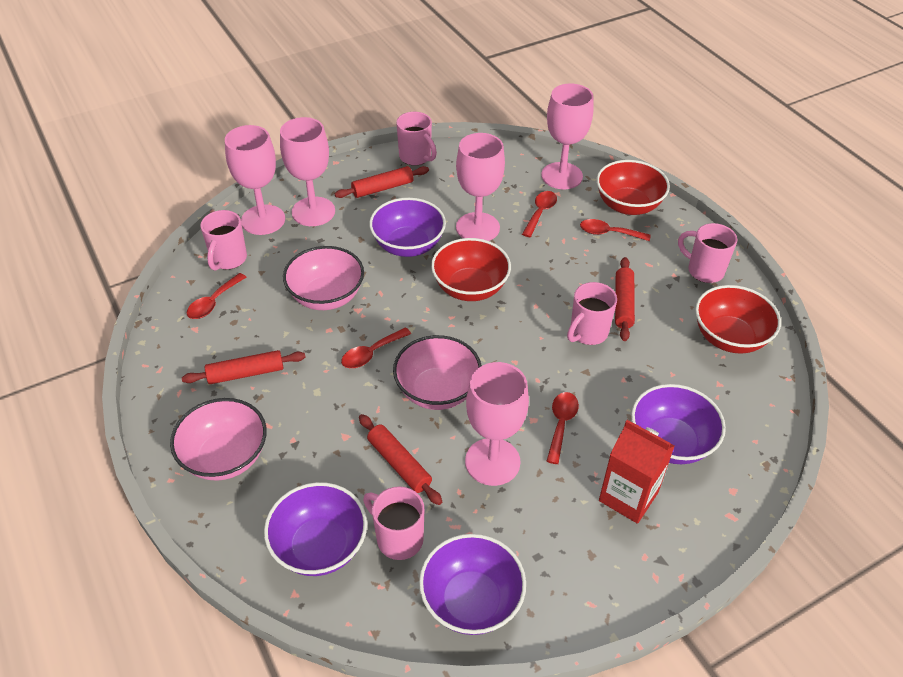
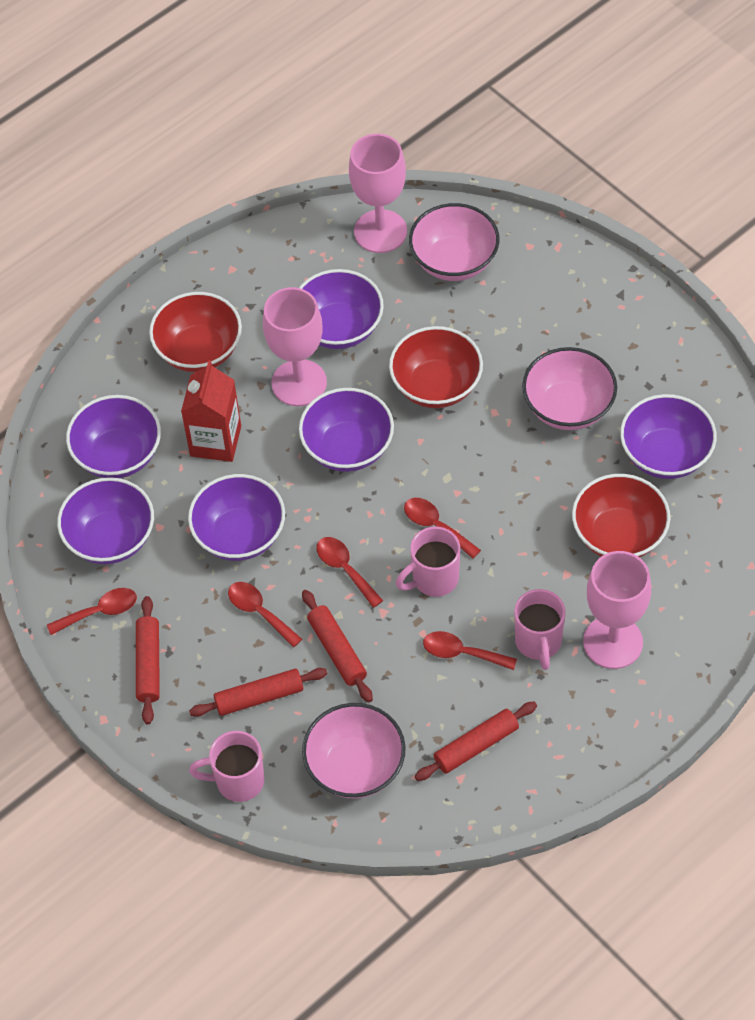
pink goblet: [225,125,285,235] [280,117,335,226] [456,133,505,241] [465,362,529,486] [541,83,593,189] = 5 -> [263,287,327,406] [349,134,407,253] [583,551,651,669] = 3
pink mug: [200,210,247,271] [363,486,424,560] [396,112,437,165] [567,282,617,345] [678,223,737,283] = 5 -> [189,731,264,802] [396,527,460,597] [514,589,566,670] = 3
purple bowl: [264,482,367,576] [369,198,446,257] [419,534,526,635] [631,384,726,464] = 4 -> [57,477,154,564] [66,395,161,478] [188,474,285,561] [299,269,384,349] [299,388,394,472] [620,394,717,479] = 6

